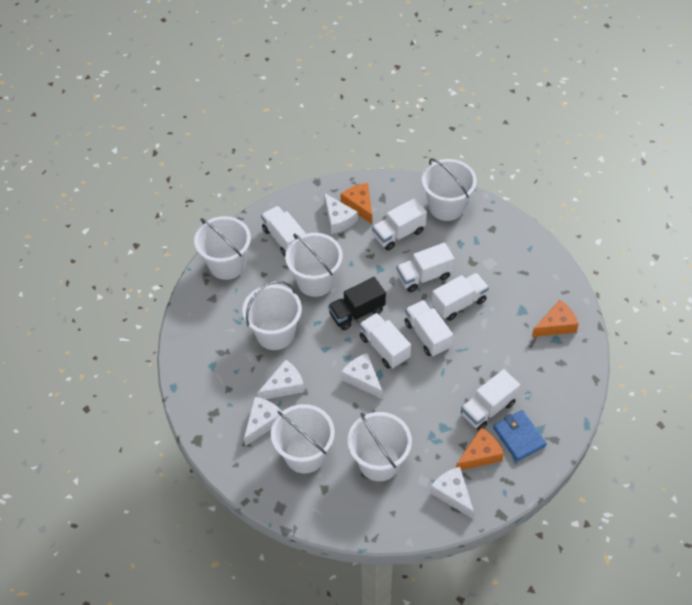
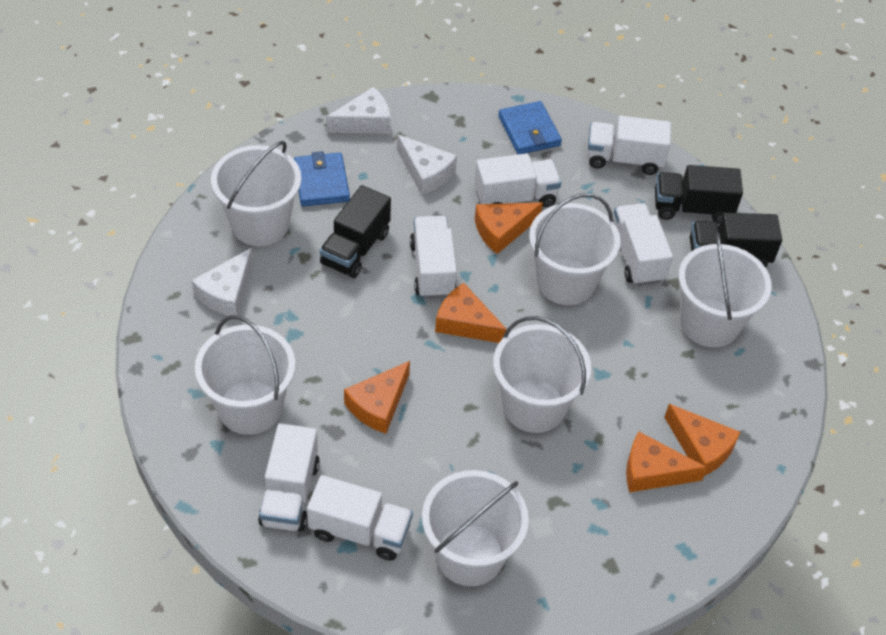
black truck: [328,277,386,330] = 1 -> [320,185,391,278] [655,165,743,224] [689,213,782,268] = 3
blue wallet: [493,410,547,461] = 1 -> [294,151,350,206] [498,101,562,154] = 2
orange cheese: [340,183,372,224] [456,428,504,470] [532,300,579,337] = 3 -> [344,361,410,434] [435,283,507,343] [475,202,543,254] [626,431,708,492] [664,404,740,476] = 5
white cheese: [244,397,282,446] [257,360,304,399] [324,193,358,234] [341,353,383,399] [430,467,474,519] = 5 -> [192,248,253,316] [326,87,391,134] [397,134,457,195] = 3
white truck: [261,206,306,256] [359,313,411,368] [372,198,427,250] [397,243,454,292] [405,300,453,357] [432,273,489,321] [461,369,520,430] = 7 -> [258,423,320,531] [307,475,413,561] [410,216,457,299] [474,153,561,207] [587,116,671,175] [613,203,673,286] = 6

